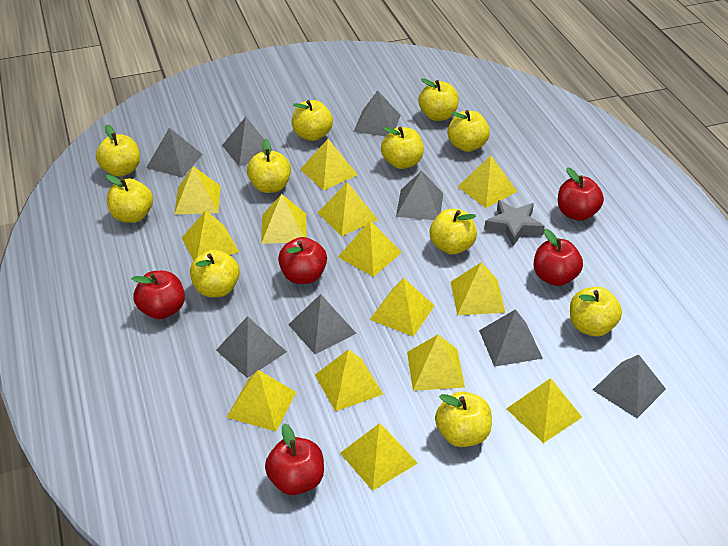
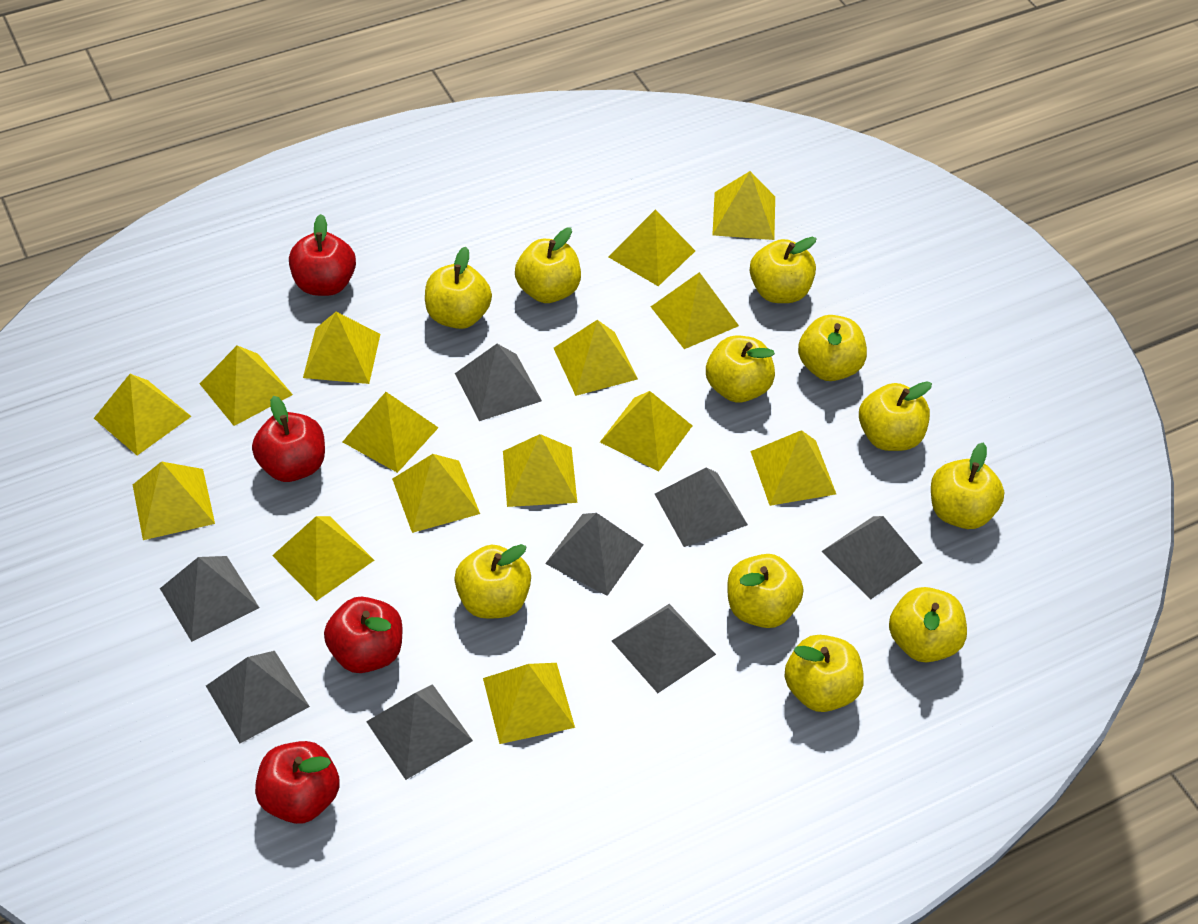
grey star: [484,200,545,246] = 1 -> none = 0
red apple: [132,271,185,319] [265,423,324,495] [278,237,327,284] [534,229,583,286] [558,167,604,221] = 5 -> [252,396,325,482] [255,741,339,824] [289,214,356,296] [324,597,402,673] = 4
yellow pyramid: [174,166,221,215] [182,210,239,261] [226,370,296,431] [261,194,306,244] [300,139,358,190] [315,350,383,411] [318,182,378,236] [338,221,402,277] [340,424,418,491] [370,278,435,337] [407,335,465,391] [451,262,506,315] [457,156,518,208] [506,378,582,443] = 14 -> [94,374,191,455] [133,461,215,540] [200,345,293,426] [272,516,374,601] [303,312,380,384] [343,392,438,473] [392,454,480,533] [483,663,575,744] [503,434,577,507] [554,320,638,396] [600,391,692,471] [608,209,695,286] [651,272,739,349] [712,171,775,240] [750,430,836,506] = 15

